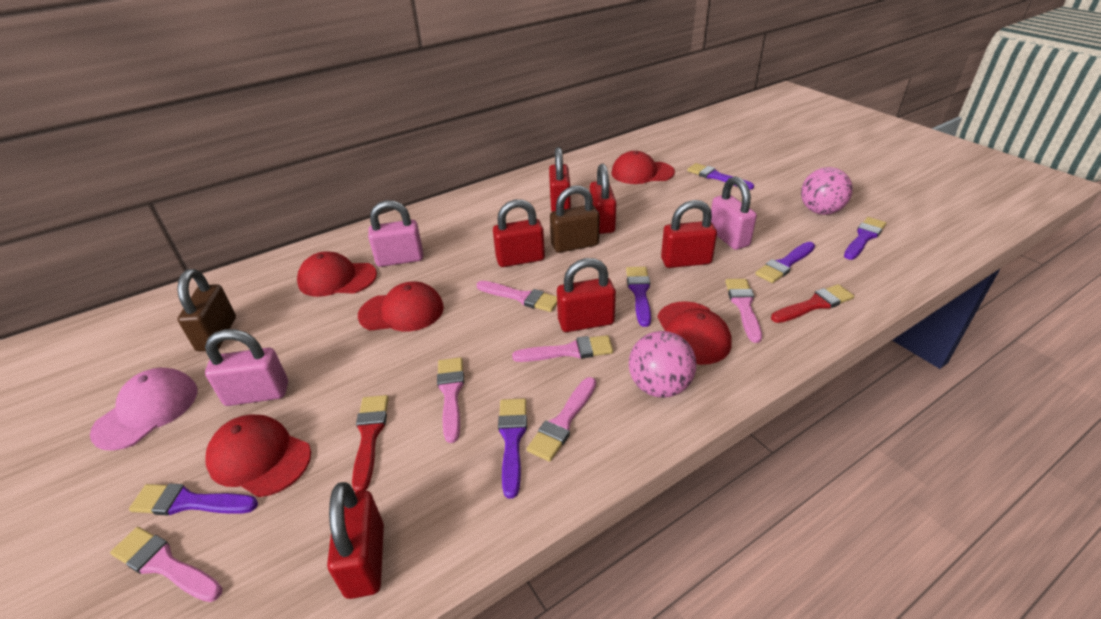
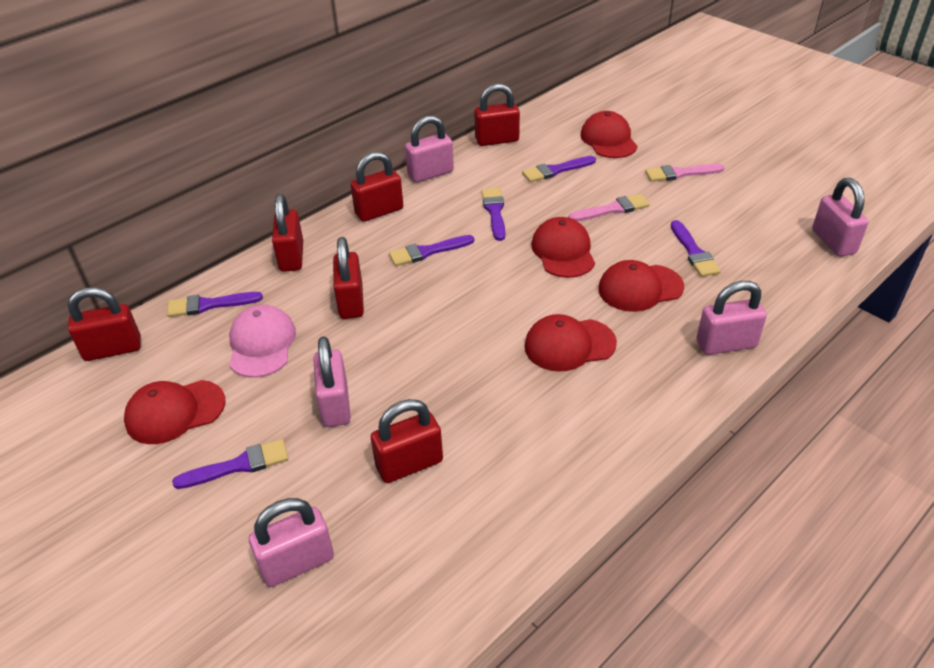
brown padlock: [177,269,236,352] [550,186,599,253] = 2 -> none = 0
pink ball: [629,331,697,398] [801,167,853,215] = 2 -> none = 0
pink brush: [110,527,223,602] [437,357,464,443] [477,281,557,312] [512,335,613,362] [527,377,596,462] [725,279,762,343] = 6 -> [569,194,650,221] [645,164,725,182] = 2
pink padlock: [205,329,288,406] [368,200,423,267] [711,177,757,250] = 3 -> [249,498,334,587] [313,336,351,427] [405,115,454,183] [696,281,767,355] [812,178,868,257] = 5
red brush: [352,395,389,492] [771,284,854,323] = 2 -> none = 0

